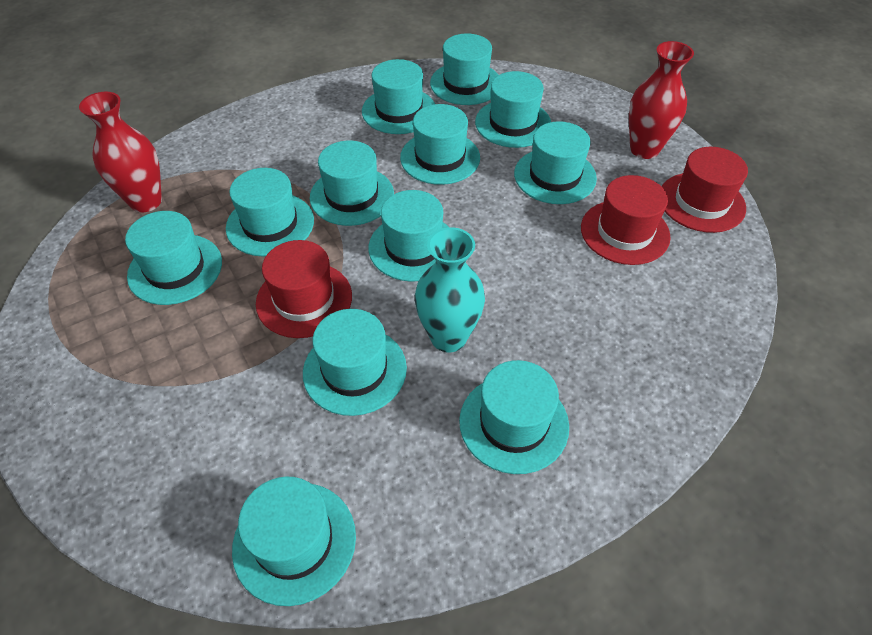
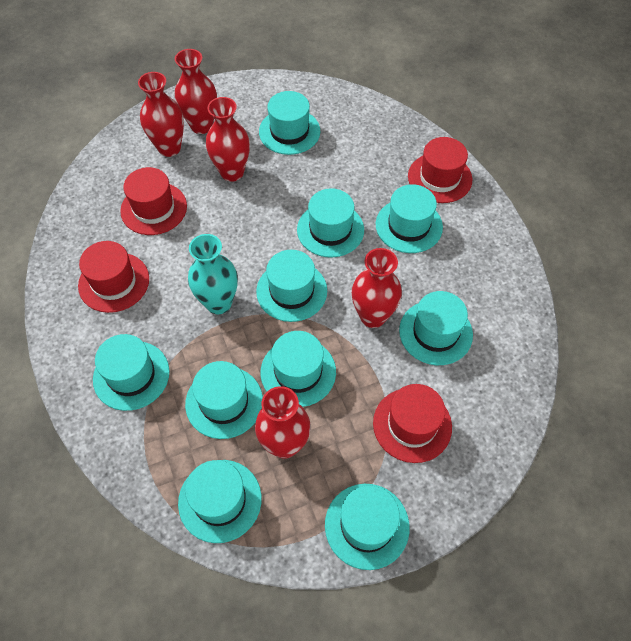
red hat: [256,240,352,338] [581,175,671,265] [661,147,748,233] = 3 -> [78,241,149,313] [120,167,187,235] [373,384,452,463] [408,137,472,203] = 4
red vase: [79,92,162,212] [629,41,694,159] = 2 -> [138,72,184,157] [175,49,217,134] [206,97,250,182] [255,386,311,459] [352,248,402,328] = 5
turquoise hat: [125,211,222,305] [226,168,314,256] [232,477,356,606] [303,309,407,416] [310,140,394,226] [362,59,435,134] [369,190,449,282] [400,104,480,185] [430,34,498,105] [459,360,569,474] [475,71,551,148] [514,121,597,204] = 12 -> [93,334,170,411] [178,460,262,543] [185,361,263,439] [256,250,327,322] [259,91,321,155] [260,331,336,407] [297,188,364,258] [325,484,410,570] [376,184,443,253] [399,291,473,365] = 10

